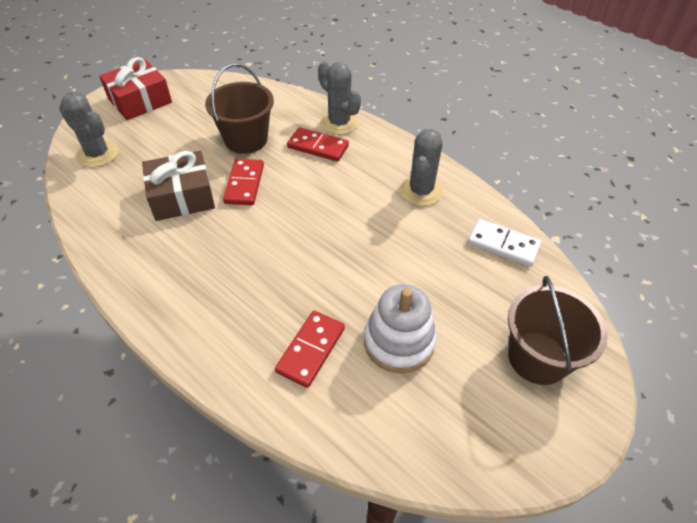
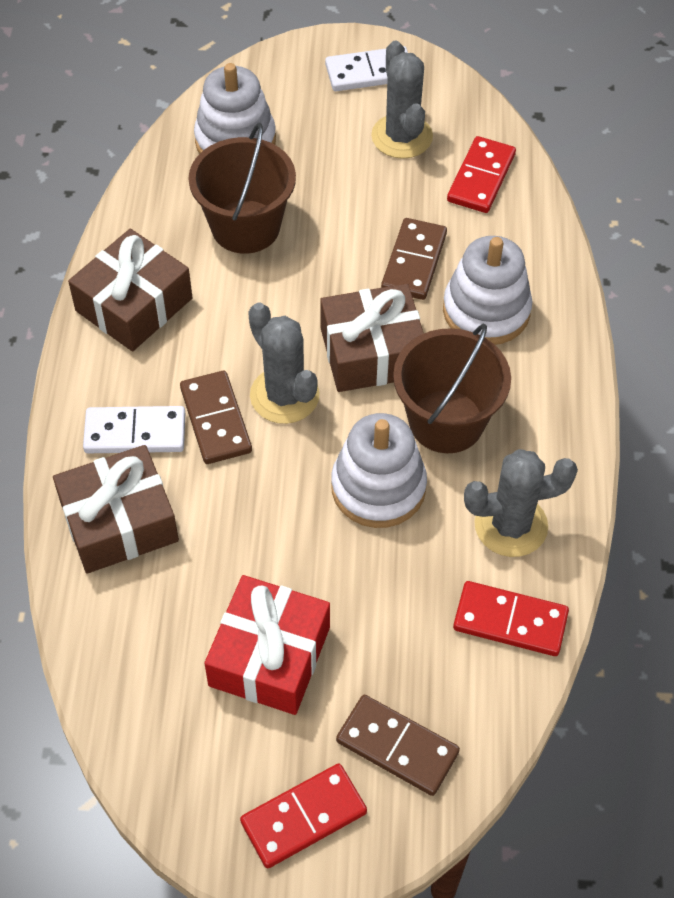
brown domino: none = 0 -> [180,371,252,464] [336,695,460,796] [381,218,447,300] = 3
brown gift: [142,151,215,221] = 1 -> [53,445,179,573] [68,229,192,351] [320,283,424,392] = 3
white domino: [468,219,541,267] = 1 -> [83,406,185,453] [325,46,408,91] = 2
white stacking toy: [364,284,437,373] = 1 -> [194,63,276,154] [331,413,427,528] [443,236,532,345] = 3

